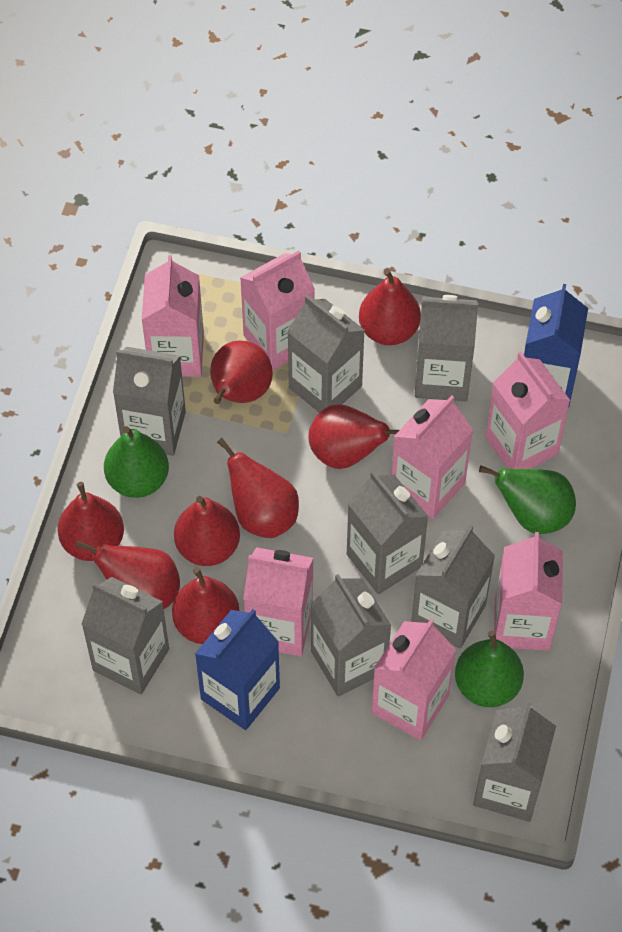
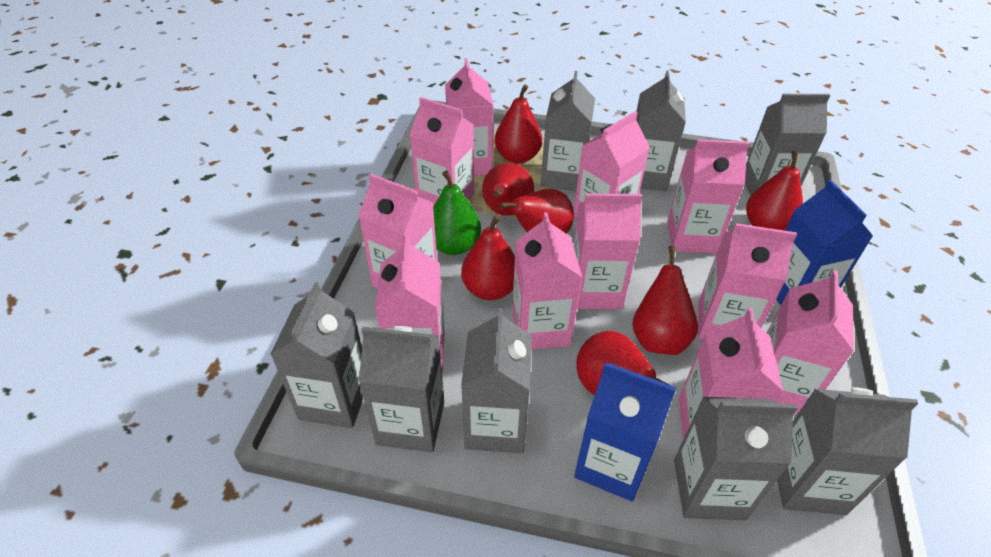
green pear: [104,426,169,498] [455,630,524,707] [479,466,576,534] = 3 -> [433,171,481,255] = 1
pink carton: [142,255,204,377] [240,251,315,371] [243,547,313,657] [372,619,456,740] [392,395,473,519] [485,352,571,469] [494,532,563,651] = 7 -> [359,174,437,289] [375,236,445,374] [410,97,474,207] [445,58,494,176] [512,212,583,350] [573,193,643,309] [574,111,650,218] [667,139,750,254] [679,308,783,439] [698,223,797,340] [767,270,854,413] = 11
red pear: [58,482,124,561] [75,540,180,609] [172,567,239,644] [174,496,240,566] [210,341,273,404] [217,438,299,538] [308,404,399,469] [359,269,421,345] = 8 -> [461,214,515,300] [482,163,534,215] [495,85,542,164] [499,188,574,234] [576,331,667,395] [632,245,698,355] [746,151,803,231] = 7

